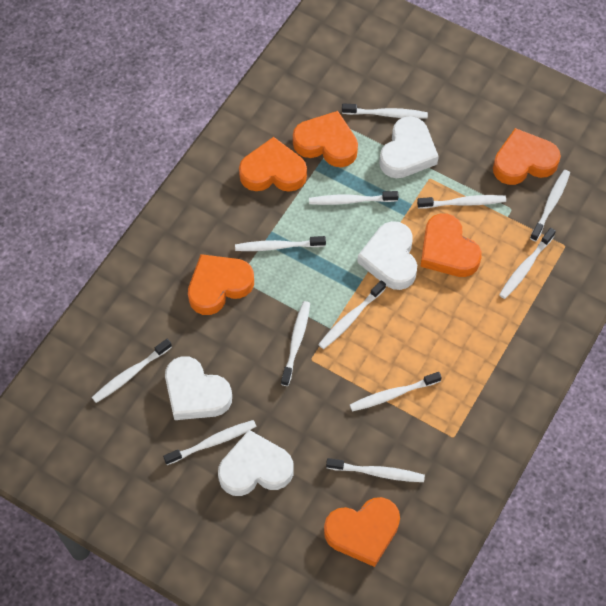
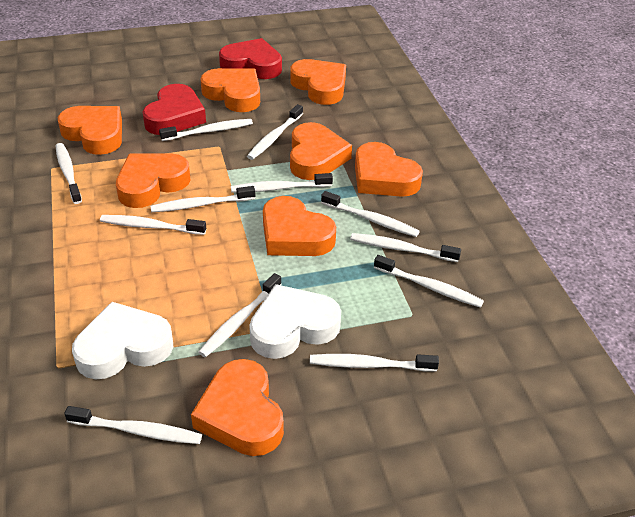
orange heart: [188,254,254,315] [239,137,307,192] [293,111,358,167] [324,497,400,567] [420,213,482,277] [493,128,561,185] = 6 -> [58,106,122,155] [116,153,191,208] [191,359,284,456] [200,68,260,112] [263,196,336,256] [290,59,346,105] [290,122,352,180] [355,142,423,197] = 8
red heart: none = 0 -> [142,84,206,135] [219,38,282,79] = 2
white heart: [165,356,232,420] [218,430,293,496] [357,221,417,290] [379,116,439,178] = 4 -> [72,302,173,379] [249,284,341,359] = 2

